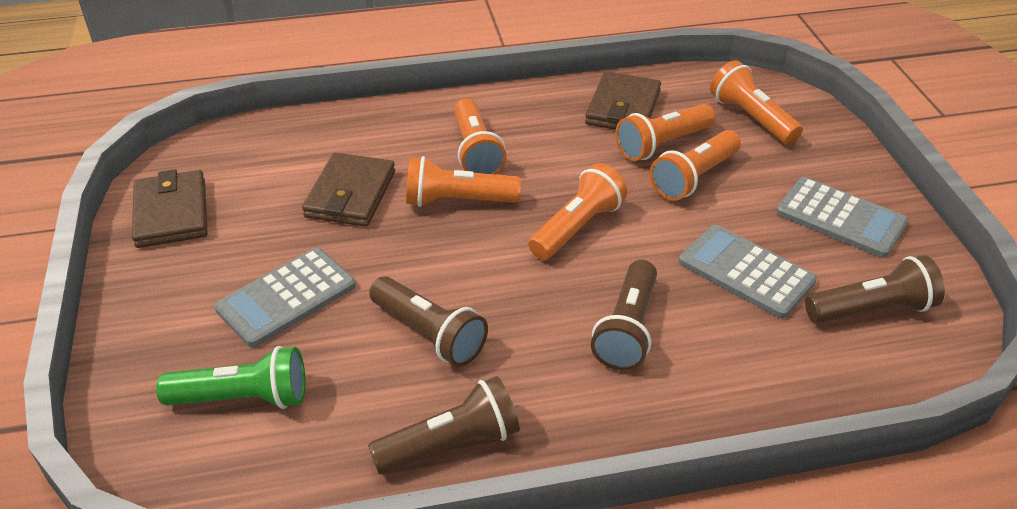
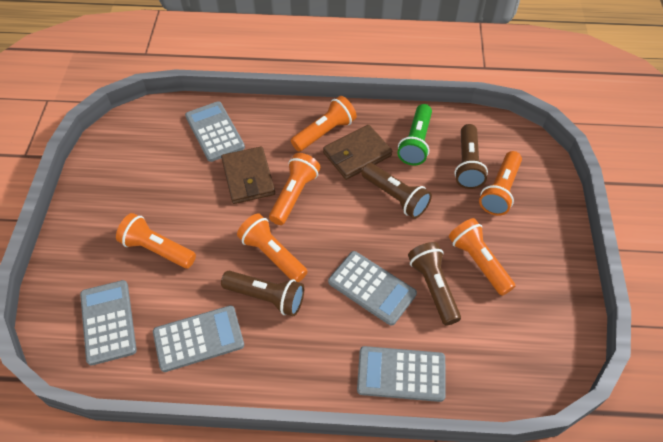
brown wallet: [132,169,208,248] [302,153,395,227] [585,71,661,130] = 3 -> [221,146,275,204] [323,125,392,180] = 2
grey calculator: [214,248,356,347] [679,225,817,318] [776,177,908,258] = 3 -> [80,280,137,365] [153,305,244,372] [185,101,245,162] [328,251,417,326] [357,346,446,402] = 5

